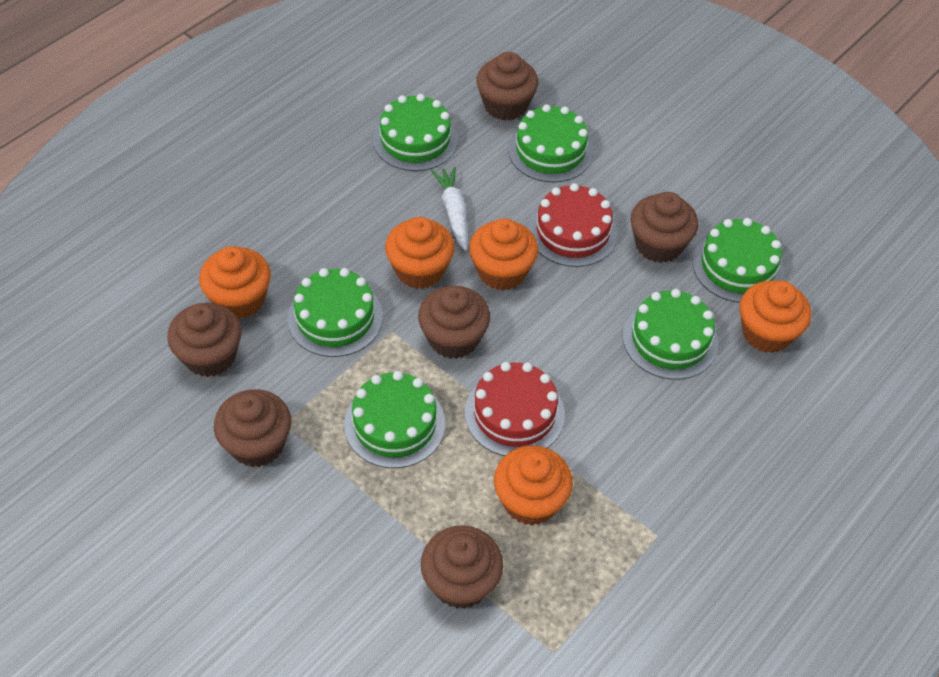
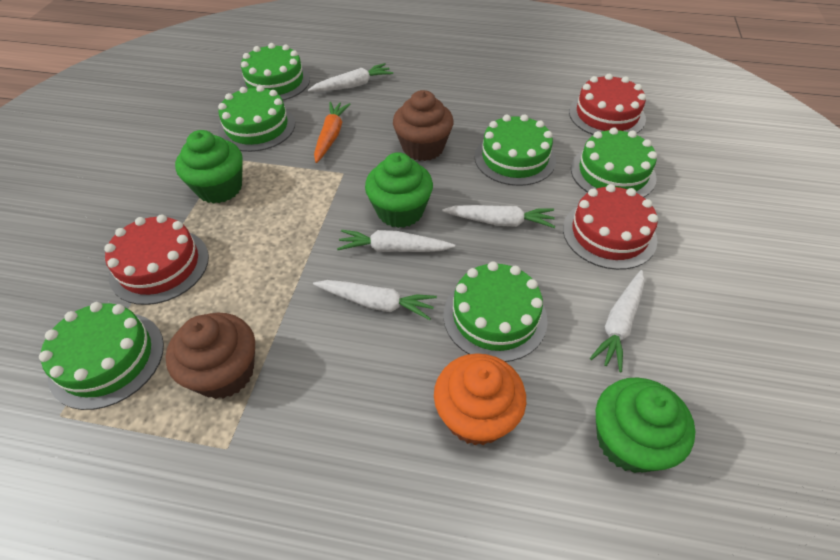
brown cupcake: [167,303,242,377] [214,389,291,467] [418,286,490,359] [421,525,503,609] [477,52,538,121] [630,192,698,263] = 6 -> [166,313,255,399] [393,90,453,161] = 2
green cupcake: none = 0 -> [175,130,243,204] [365,152,433,228] [596,377,695,473] = 3
orange carrot: none = 0 -> [314,102,351,163] = 1
orange cupcake: [199,246,271,319] [385,217,455,289] [469,218,538,291] [494,446,573,525] [740,281,811,353] = 5 -> [434,353,526,445] = 1
red cake: [465,362,565,456] [528,183,618,267] = 2 -> [104,215,209,305] [563,184,658,270] [569,74,646,135] = 3
white carrot: [431,167,467,251] = 1 -> [308,63,393,92] [313,280,437,320] [337,230,455,252] [442,205,555,228] [590,270,645,372] = 5

